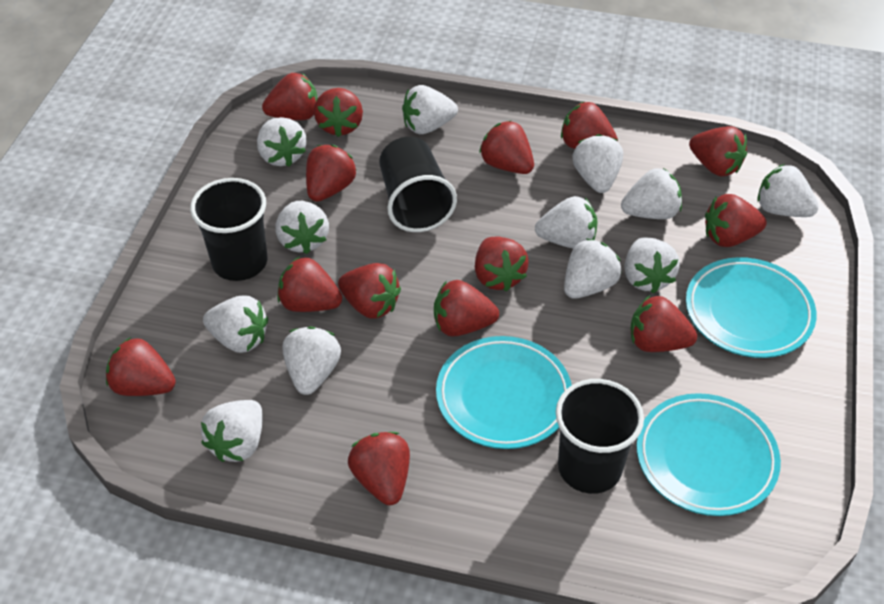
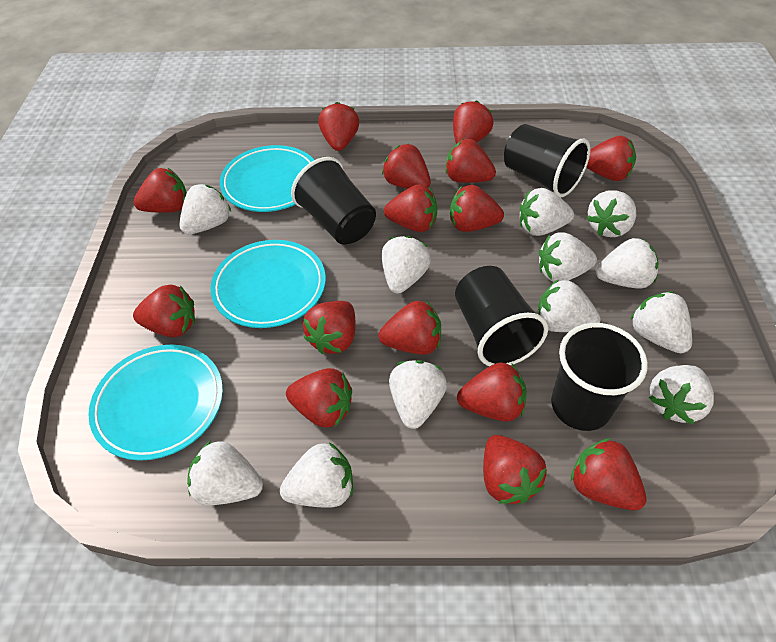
black cup: [190,178,267,281] [379,137,457,232] [556,379,644,494] = 3 -> [291,157,376,245] [455,266,548,366] [504,124,590,198] [551,323,648,431] = 4
red strawberry: [106,337,176,396] [262,73,317,120] [277,257,342,312] [306,145,356,202] [314,88,363,137] [338,263,401,319] [348,432,410,505] [434,280,499,336] [475,237,529,292] [479,121,534,174] [561,101,618,149] [630,296,697,352] [689,126,747,176] [705,194,767,247] = 14 -> [133,168,187,213] [133,285,195,337] [286,368,352,428] [303,301,356,354] [318,102,359,151] [378,301,441,355] [382,144,431,189] [384,185,437,232] [445,139,496,183] [450,185,504,232] [453,100,493,144] [457,363,527,421] [483,435,547,504] [571,438,646,510] [586,136,636,181] = 15

